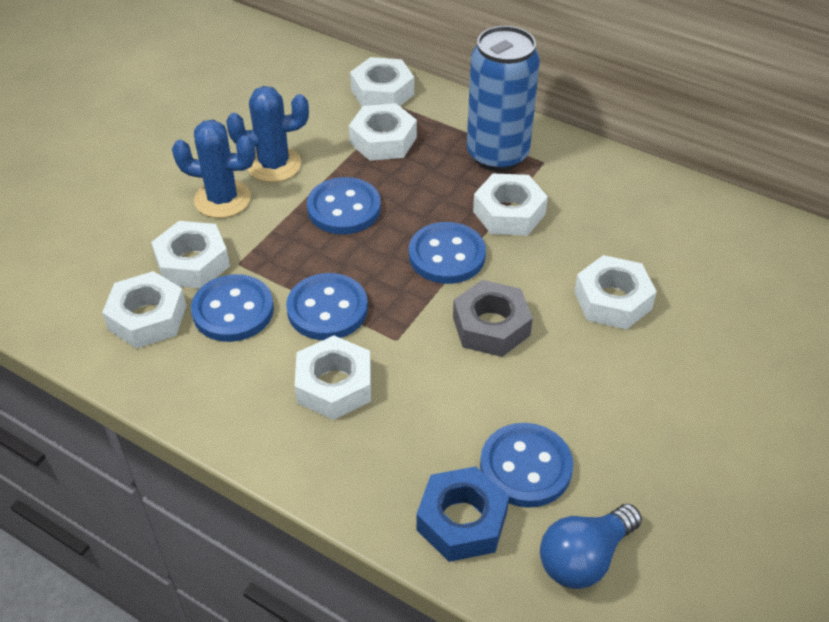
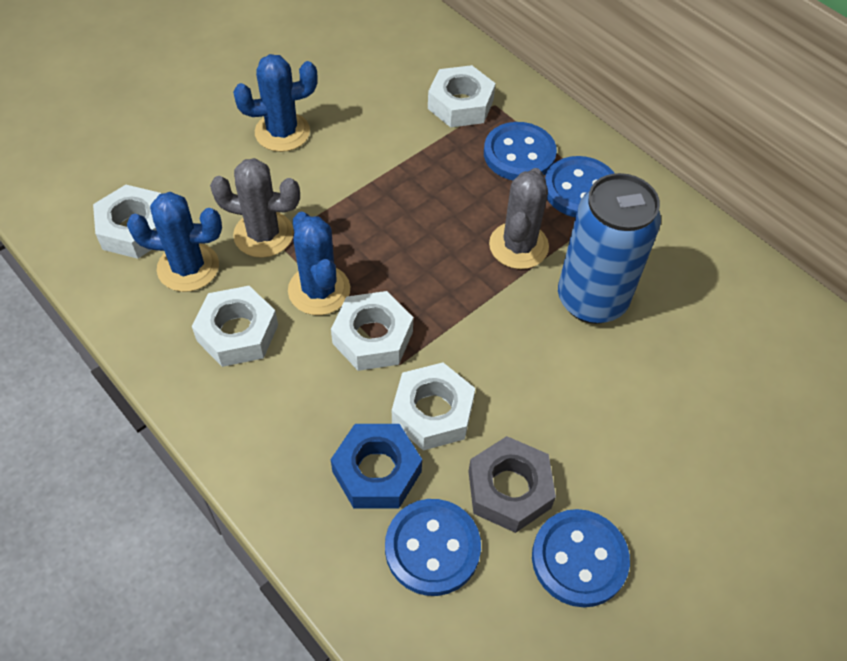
blue button: [191,274,274,342] [286,273,368,340] [307,177,381,234] [409,222,486,284] [480,423,573,508] = 5 -> [385,499,481,596] [484,122,557,180] [532,509,630,607] [545,156,615,218] = 4
blue cactus: [172,120,256,218] [226,86,309,182] = 2 -> [127,192,222,292] [233,54,318,152] [288,212,350,315] = 3
blue light bulb: [540,504,642,589] = 1 -> none = 0
grey cactus: none = 0 -> [210,158,300,258] [489,168,549,269] = 2
white nut: [102,271,186,349] [151,221,230,288] [295,336,371,420] [349,103,417,161] [350,57,414,107] [473,174,548,236] [574,255,657,330] = 7 -> [93,185,161,259] [192,286,278,367] [331,291,413,371] [392,363,475,450] [428,65,496,127] = 5

